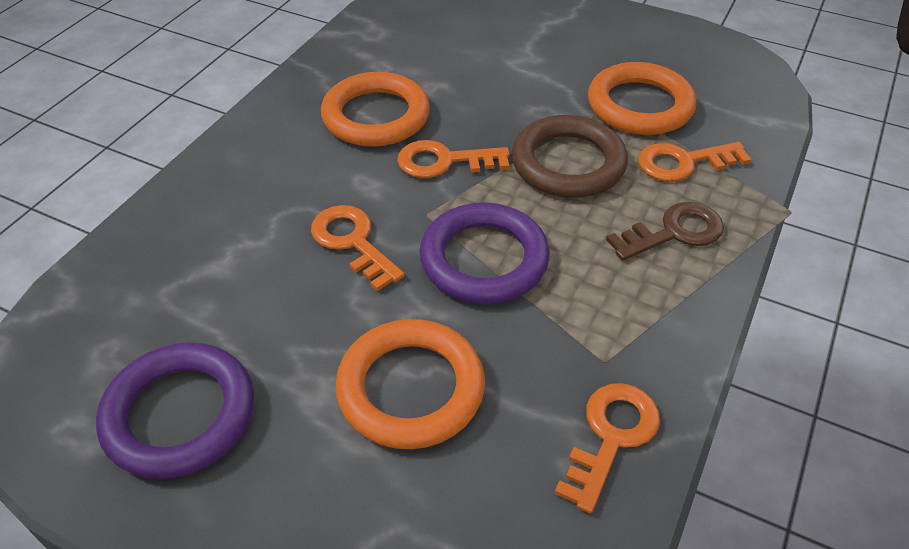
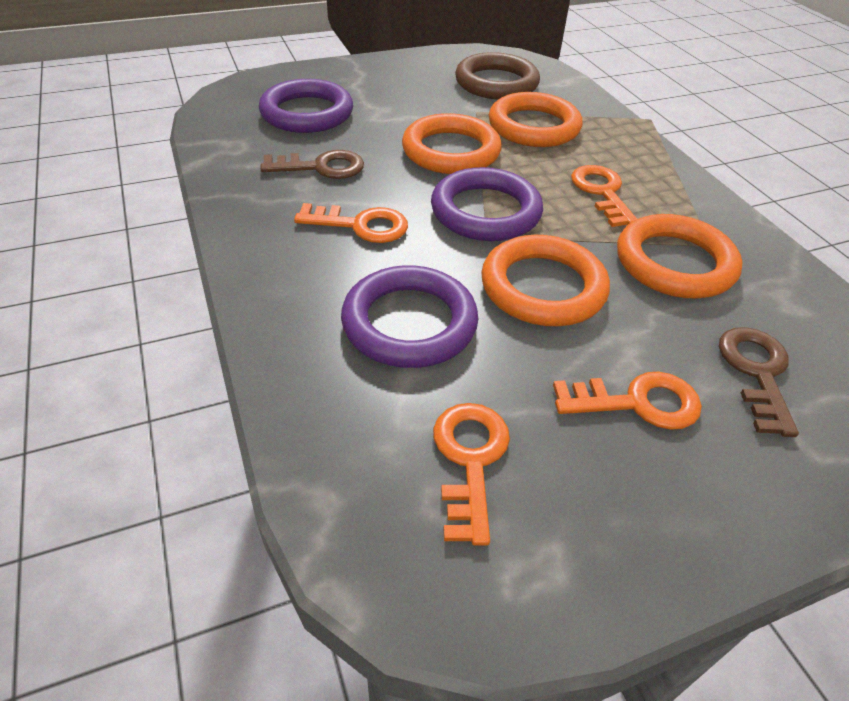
brown key: [606,202,724,261] = 1 -> [260,150,364,179] [719,327,799,437] = 2
orange ring: [321,72,430,147] [335,319,485,449] [588,62,696,135] = 3 -> [402,113,502,174] [481,235,610,326] [489,92,582,147] [617,214,742,299] = 4
purple ring: [96,342,254,479] [419,202,550,304] = 2 -> [259,79,353,133] [341,265,478,368] [431,167,543,241] = 3

